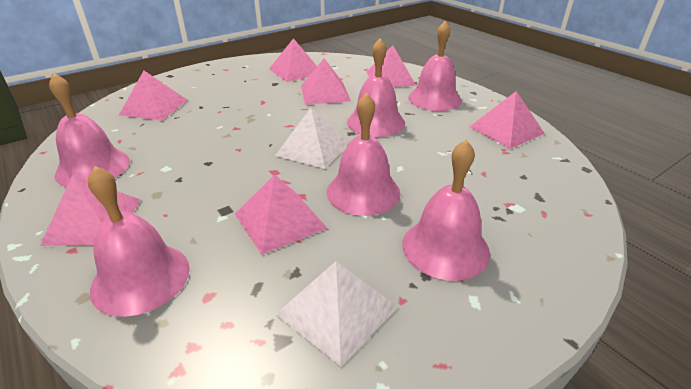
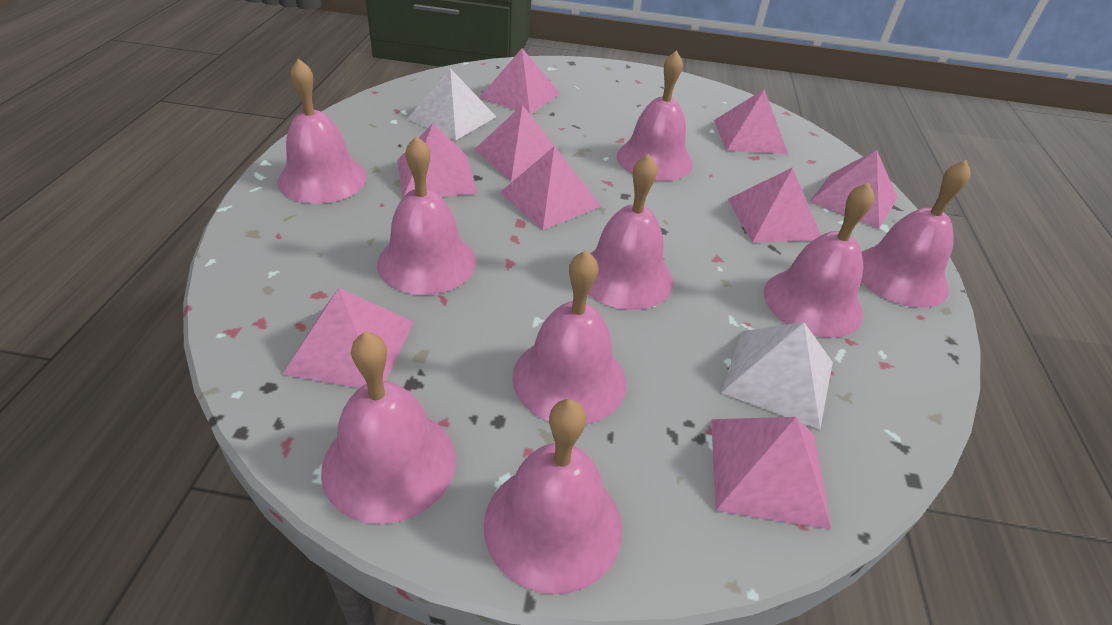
pink bell: [49,73,130,187] [88,166,190,317] [327,93,401,216] [347,39,405,137] [402,140,490,281] [408,21,462,111] = 6 -> [278,58,367,203] [321,331,456,524] [377,136,476,295] [484,399,622,594] [512,250,626,425] [589,154,673,310] [617,50,693,181] [764,182,874,338] [861,160,971,308] = 9
pink pyramid: [40,175,140,246] [119,71,187,121] [235,175,327,255] [269,38,317,82] [301,58,351,105] [367,45,416,87] [470,91,545,149] = 7 -> [283,288,413,388] [397,123,477,198] [474,105,567,181] [479,48,560,115] [499,146,601,230] [711,417,832,530] [714,89,788,154] [728,167,821,242] [809,150,897,229] = 9

